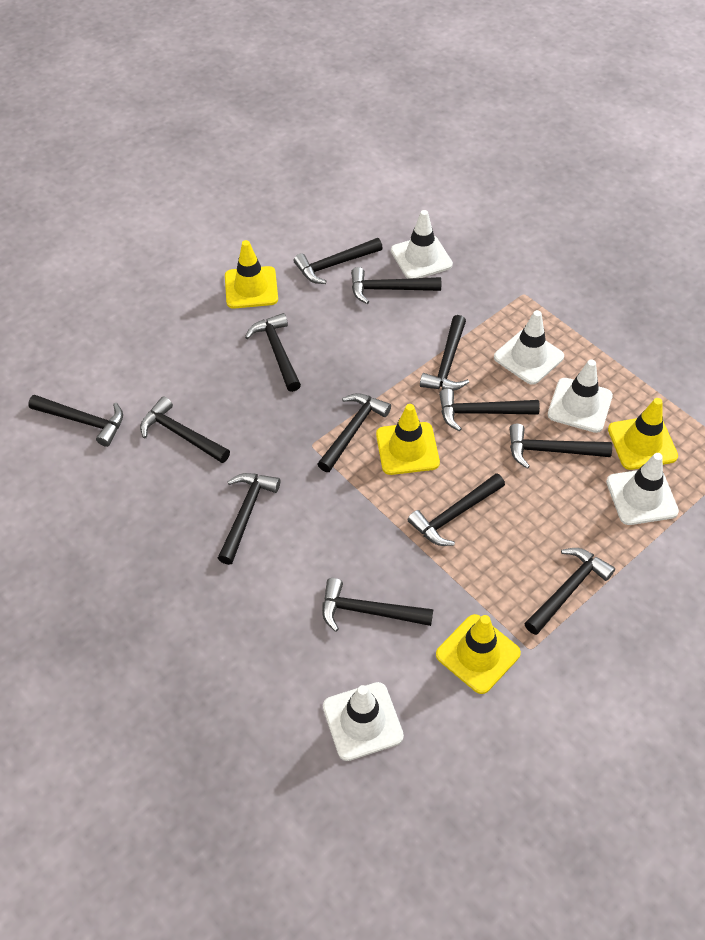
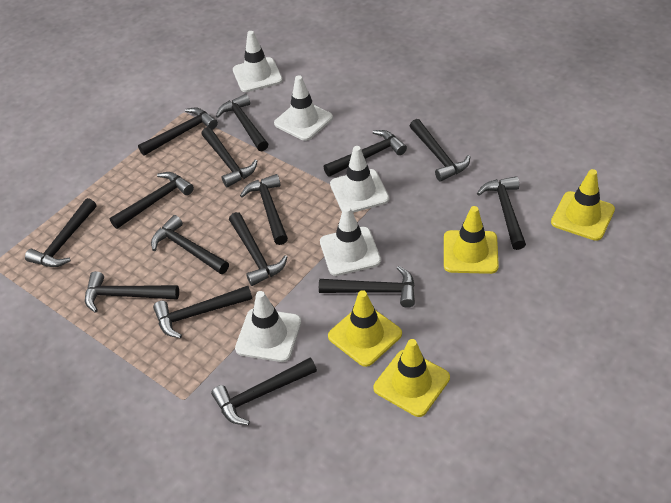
black hammer: [28,395,123,447] [140,396,230,463] [218,473,280,565] [245,313,301,392] [294,238,383,284] [318,393,391,472] [322,578,433,632] [351,267,441,304] [408,473,505,546] [420,315,469,391] [439,389,540,431] [509,423,612,469] [524,548,615,635] = 13 -> [25,198,96,267] [85,271,179,313] [110,172,194,229] [138,108,218,156] [151,215,229,274] [153,286,252,338] [202,127,257,187] [211,358,317,425] [216,94,268,151] [229,212,287,286] [240,174,288,245] [319,266,415,308] [324,130,407,177] [410,119,470,182] [477,176,526,250] = 15

